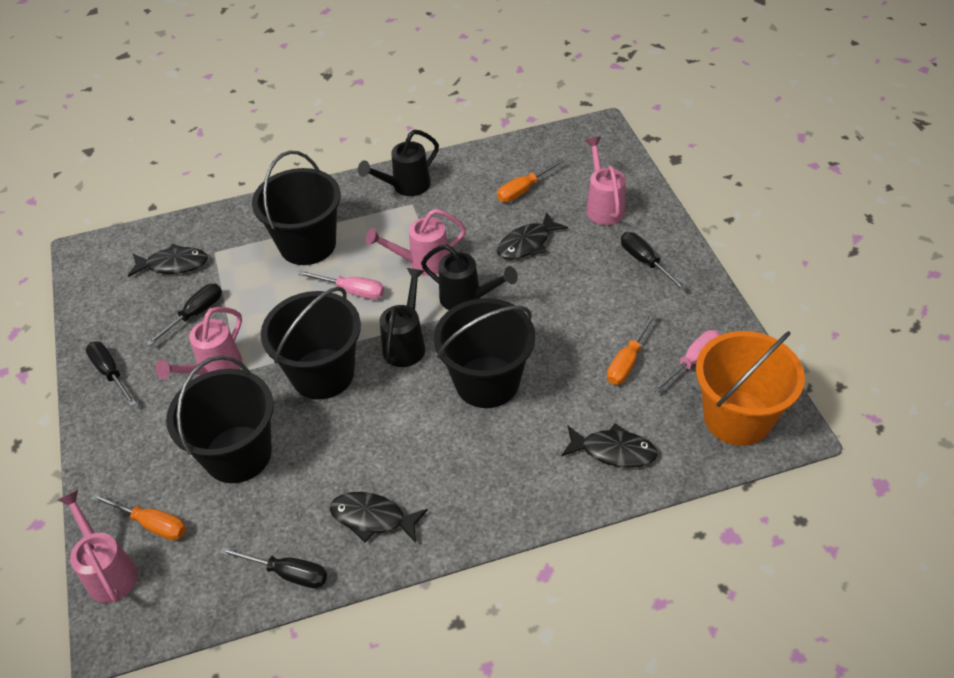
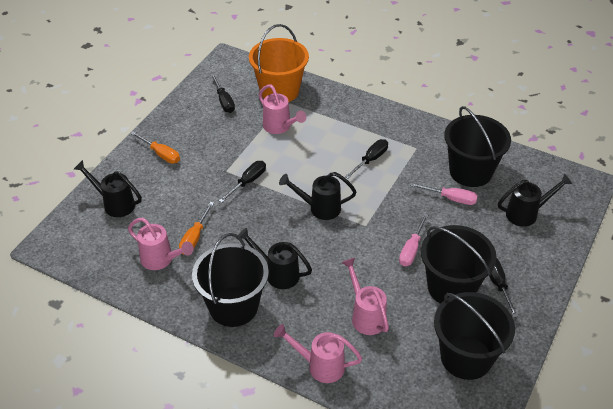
black fish: [128,244,208,277] [330,492,428,543] [497,212,568,260] [561,423,658,468] = 4 -> none = 0
black watering can: [358,130,439,196] [380,268,425,367] [421,244,518,310] = 3 -> [74,160,142,217] [238,228,312,289] [279,172,357,220] [498,173,572,227] = 4
orange screwdriver: [91,493,186,540] [497,158,565,202] [607,313,657,385] = 3 -> [130,131,180,164] [179,202,214,255] = 2

